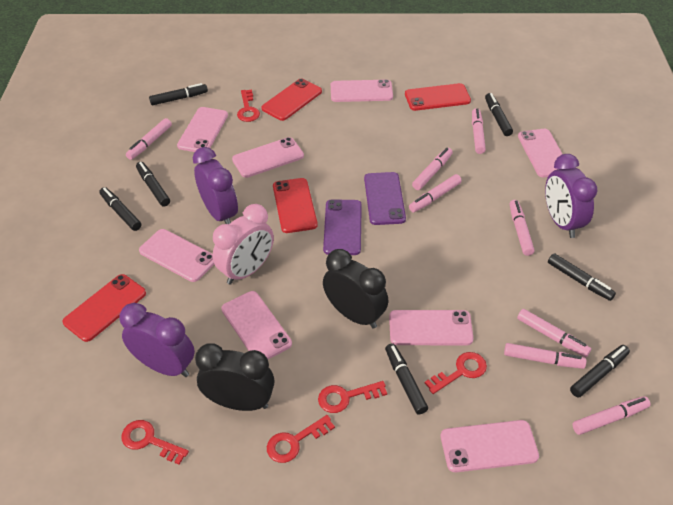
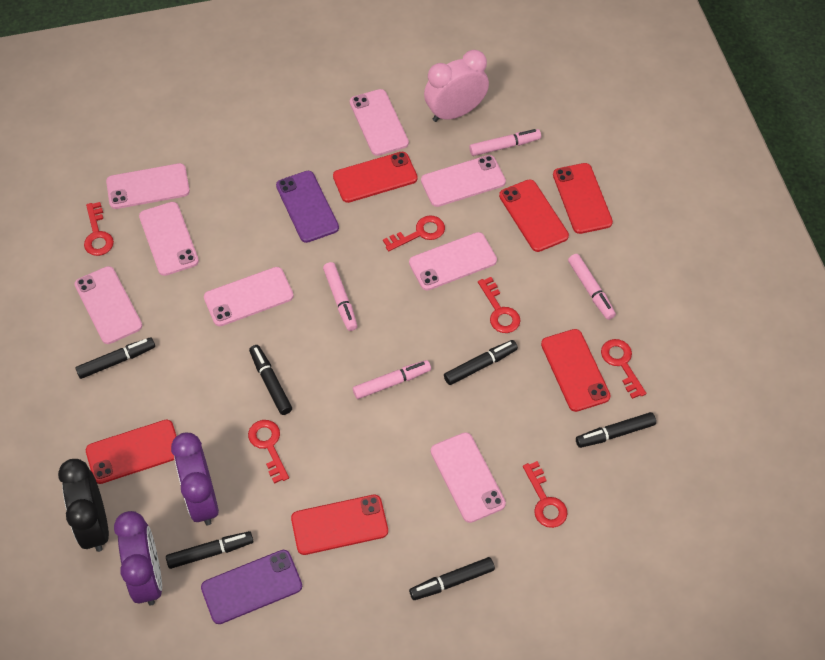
black clock: [195,343,275,411] [323,249,388,329] = 2 -> [58,459,109,552] = 1
black marker: [99,187,142,231] [136,162,170,207] [149,83,208,105] [385,343,428,414] [485,93,513,136] [548,253,616,301] [570,345,630,397] = 7 -> [75,337,155,379] [166,531,254,569] [249,345,292,415] [409,557,495,600] [444,340,518,385] [576,412,656,448] = 6
pink marker: [126,118,172,160] [409,174,462,212] [412,148,453,190] [472,108,486,154] [504,343,586,369] [510,200,534,256] [517,309,591,357] [573,396,651,435] = 8 -> [323,262,357,331] [353,360,431,399] [469,129,541,156] [568,254,616,320] = 4
purple clock: [119,303,195,377] [193,147,238,224] [545,154,597,238] = 3 -> [114,511,162,605] [171,433,219,525] = 2
red key: [121,420,189,465] [237,90,260,122] [267,415,335,463] [318,381,387,413] [425,352,487,394] = 5 -> [84,202,114,256] [248,420,289,484] [383,215,445,251] [478,277,520,333] [523,461,568,528] [601,339,646,399] = 6
red phone: [63,274,146,342] [261,79,322,121] [273,178,318,233] [405,83,471,111] = 4 -> [86,420,176,484] [291,495,388,555] [333,152,418,203] [499,179,569,252] [541,329,611,412] [553,163,613,234] = 6

